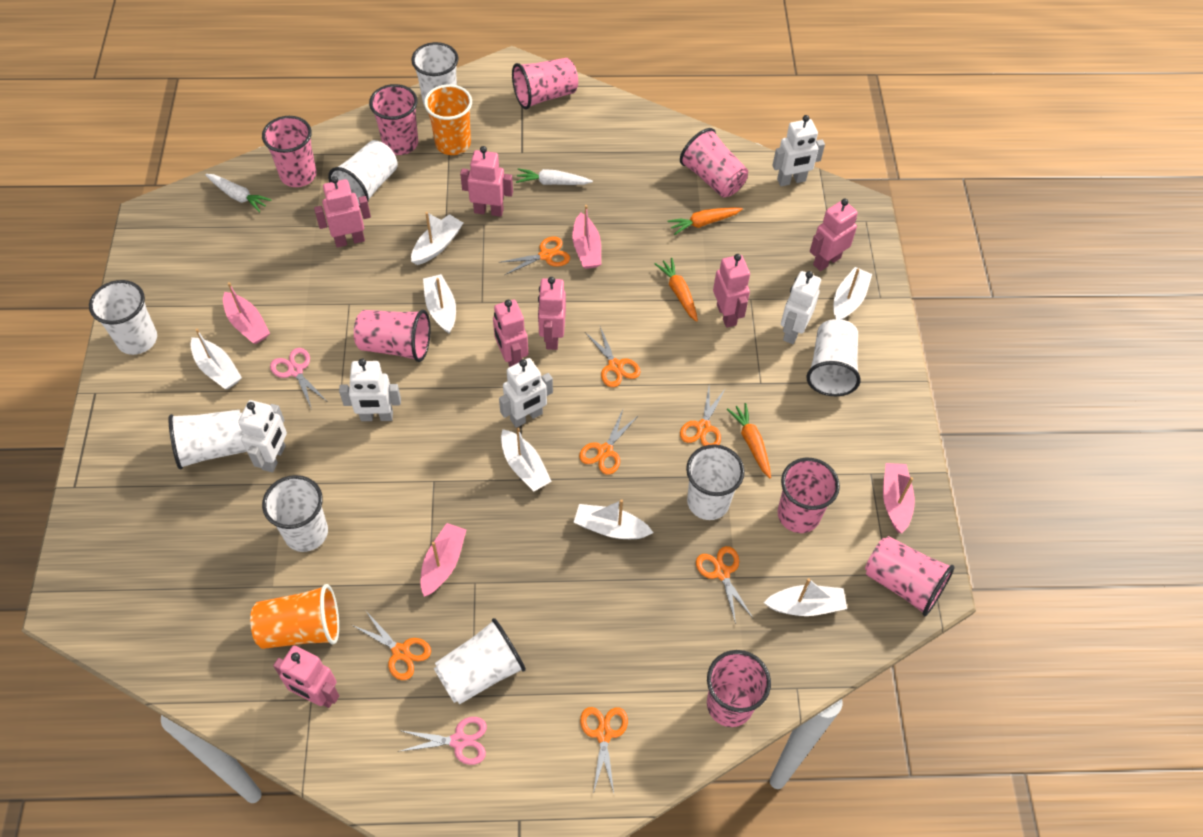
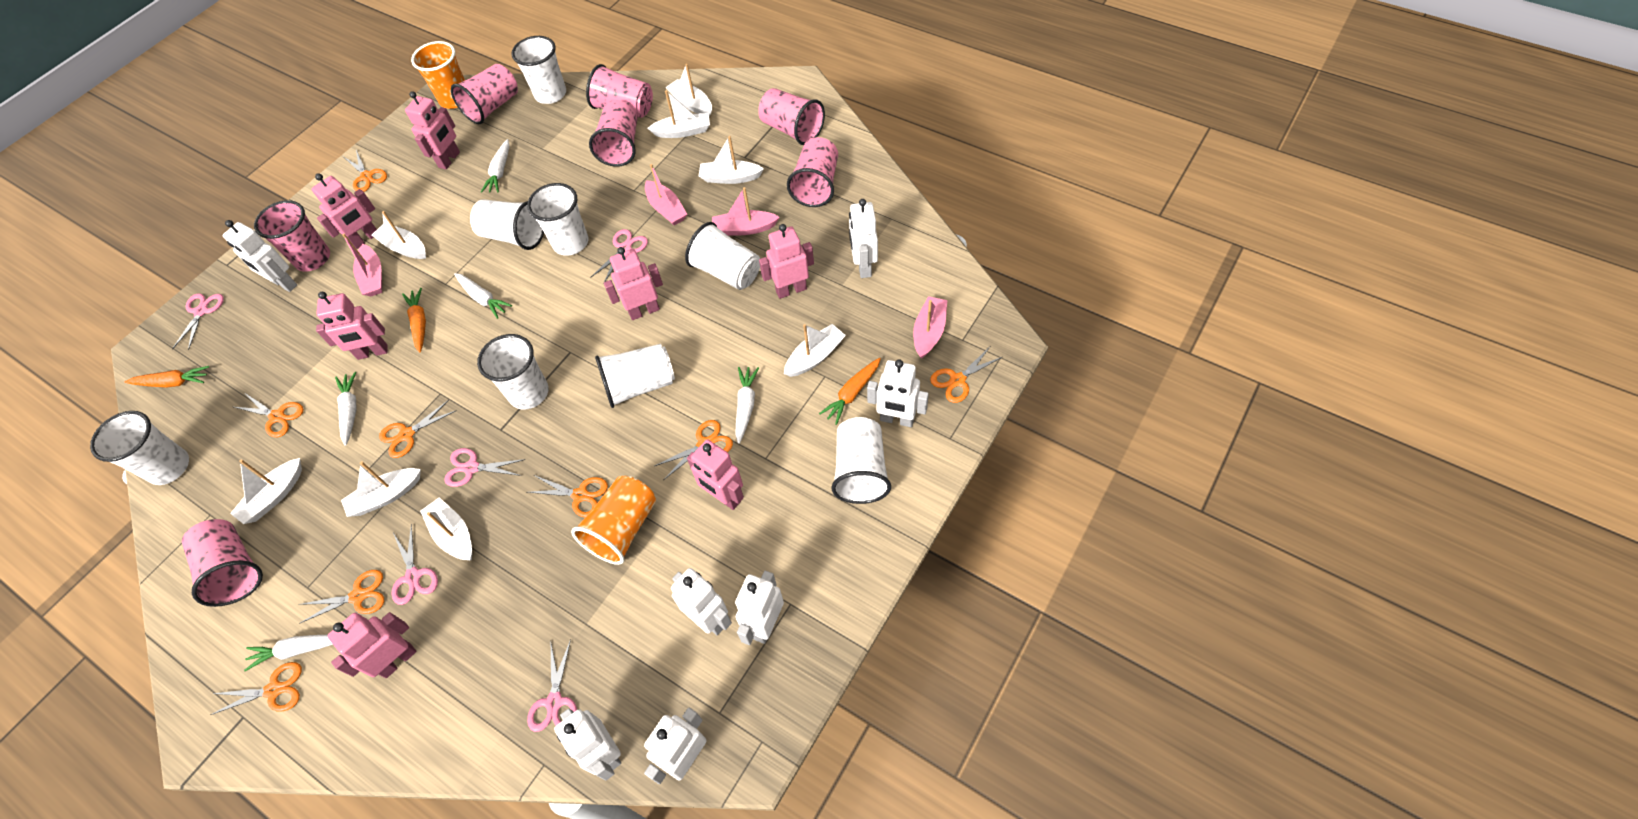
orange scissors: [352,610,431,680] [499,236,570,275] [579,410,639,475] [580,707,628,794] [585,327,641,387] [680,387,726,446] [696,546,754,624] = 7 -> [211,662,302,715] [234,394,304,437] [299,570,384,623] [344,150,387,192] [379,399,457,458] [528,475,608,517] [654,420,733,479] [930,347,1002,403] = 8
pink cup: [262,116,317,187] [354,310,431,362] [369,84,418,155] [512,58,578,109] [680,128,748,197] [707,650,771,727] [778,458,840,533] [865,536,955,616] = 8 -> [182,519,263,607] [254,200,330,272] [451,64,518,124] [586,64,653,118] [589,100,637,167] [758,88,825,145] [787,137,838,207] = 7
pink scissors: [270,348,327,410] [398,717,487,765] = 2 -> [172,293,224,350] [391,524,438,605] [444,448,526,487] [527,639,577,732] [590,229,648,282] = 5
white boat: [190,329,242,389] [411,212,463,265] [423,274,456,333] [501,428,552,491] [574,499,653,539] [764,578,847,616] [833,267,872,320] = 7 -> [230,458,302,524] [341,462,421,517] [372,211,426,259] [420,497,472,560] [648,90,710,138] [666,64,712,116] [699,136,764,184] [784,324,846,377] = 8
white carrot: [205,174,271,213] [516,168,593,185] = 2 -> [244,635,333,671] [335,372,357,446] [454,273,512,319] [481,139,509,192] [735,367,759,444] = 5
white robot: [238,400,287,472] [339,359,401,421] [499,358,553,428] [773,115,825,186] [781,271,821,344] = 5 -> [223,220,297,292] [554,708,621,781] [644,707,707,784] [671,568,732,635] [735,571,784,645] [849,199,878,278] [867,360,929,427] = 7

